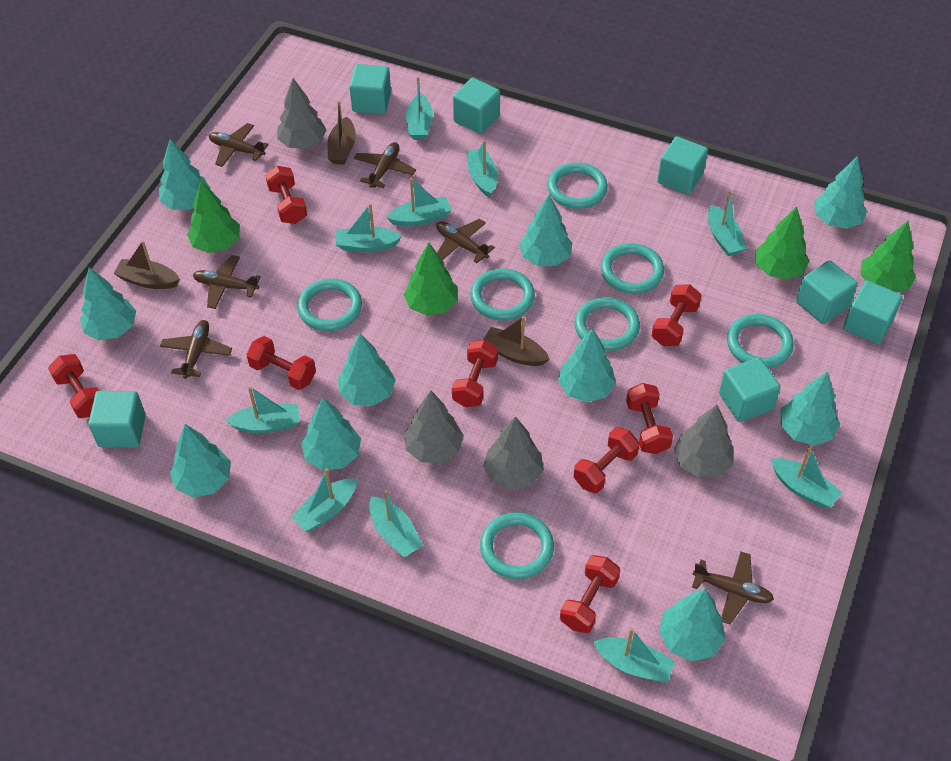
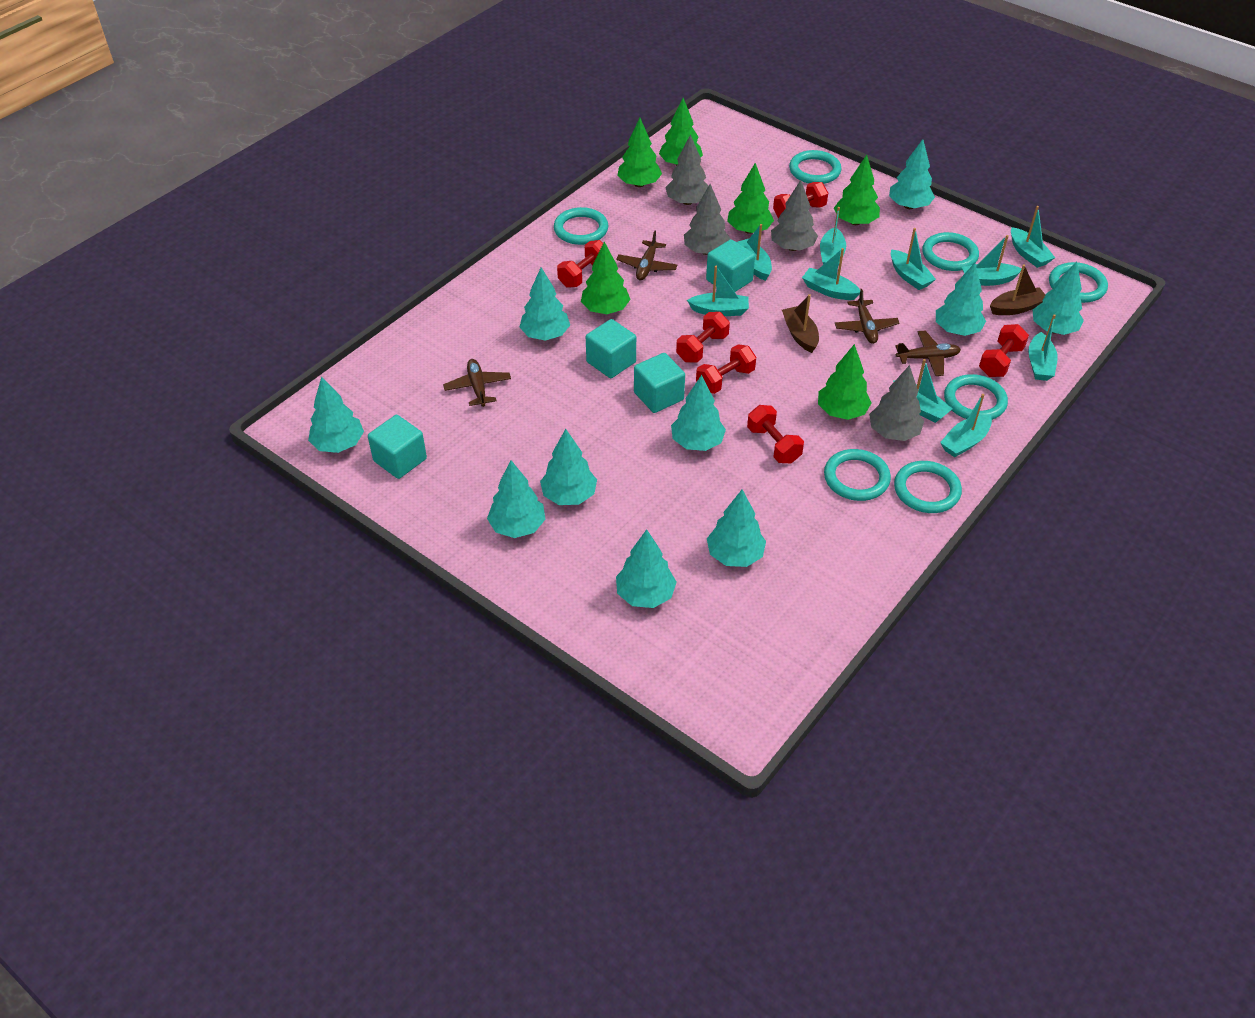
brown boat: [113,240,180,289] [328,101,356,165] [483,316,550,366] = 3 -> [782,294,819,353] [990,265,1045,315] = 2
brown plane: [160,320,232,379] [193,255,261,309] [209,123,269,167] [354,142,416,188] [436,219,495,263] [692,552,774,624] = 6 -> [443,359,511,407] [616,231,677,280] [835,289,900,344] [895,331,961,376] = 4
green tree: [187,181,240,253] [403,243,458,316] [755,206,809,280] [861,221,916,292] = 4 -> [581,241,631,314] [617,118,662,187] [659,98,703,166] [727,163,774,234] [818,344,871,420] [834,155,880,225] = 6
red dumbbell: [48,354,99,418] [246,336,316,390] [265,166,307,224] [452,340,498,407] [560,555,620,633] [574,427,640,493] [626,383,673,454] [651,284,702,346] = 8 -> [557,240,603,288] [676,312,730,362] [696,344,756,394] [747,405,804,463] [773,182,828,218] [979,324,1029,377] = 6
turquoise cube: [88,391,146,448] [349,64,391,114] [453,78,500,134] [657,136,708,195] [719,357,781,422] [796,260,858,324] [843,281,903,344] = 7 -> [368,415,427,479] [586,319,636,378] [634,353,685,413] [706,240,755,292] = 4

